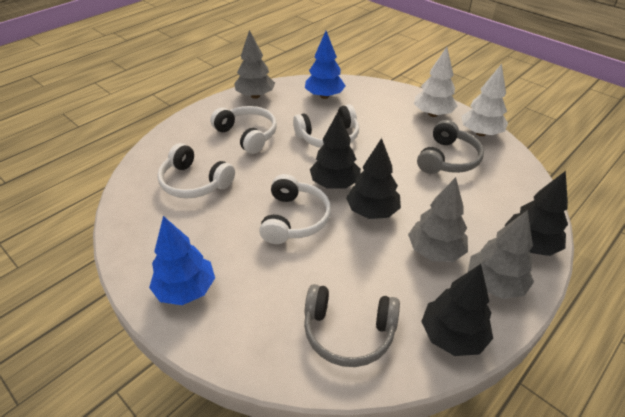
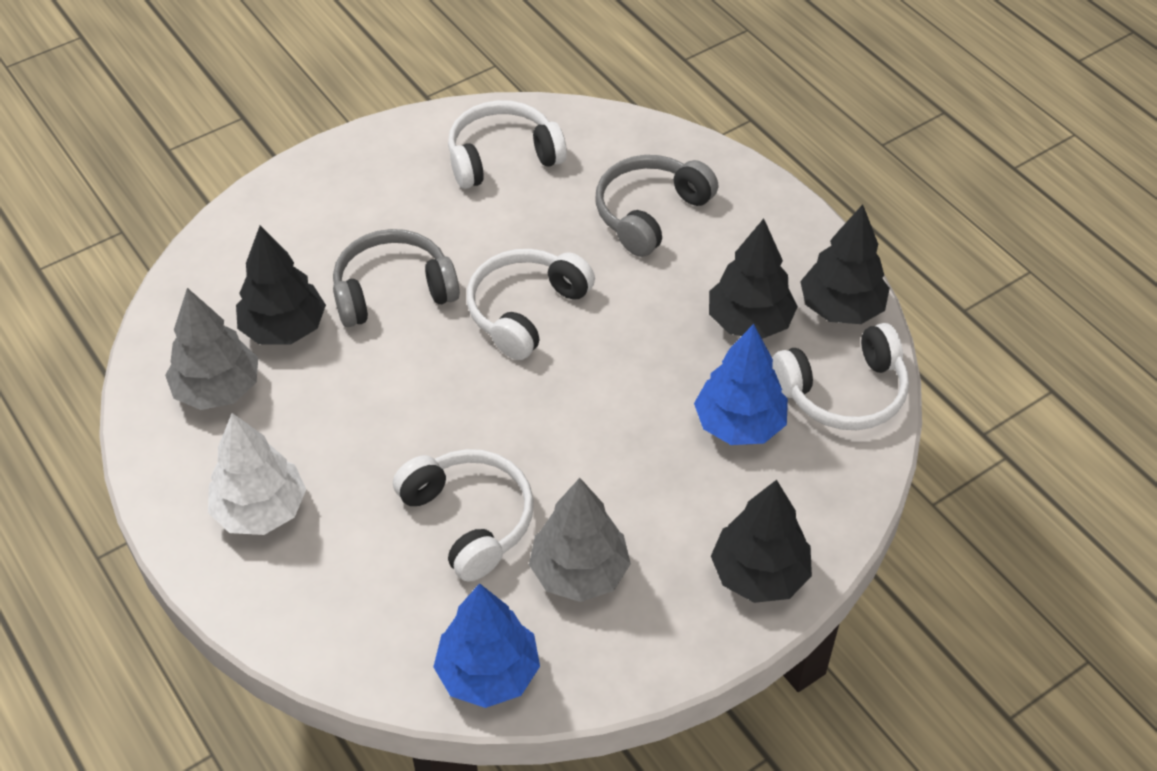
grey tree: [234,30,275,99] [408,177,468,262] [468,210,534,299] = 3 -> [165,288,258,410] [529,478,631,602] = 2
white tree: [414,47,458,117] [461,64,508,136] = 2 -> [208,413,306,535] = 1

